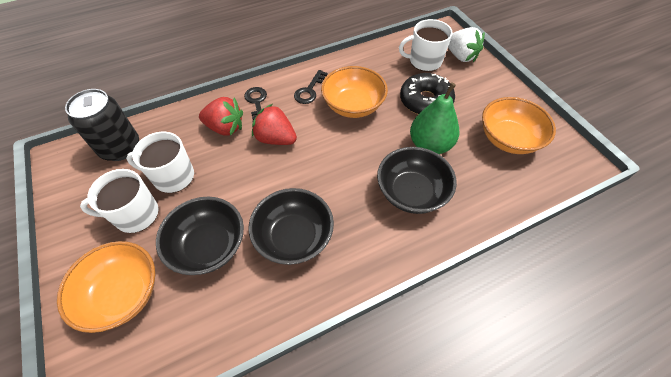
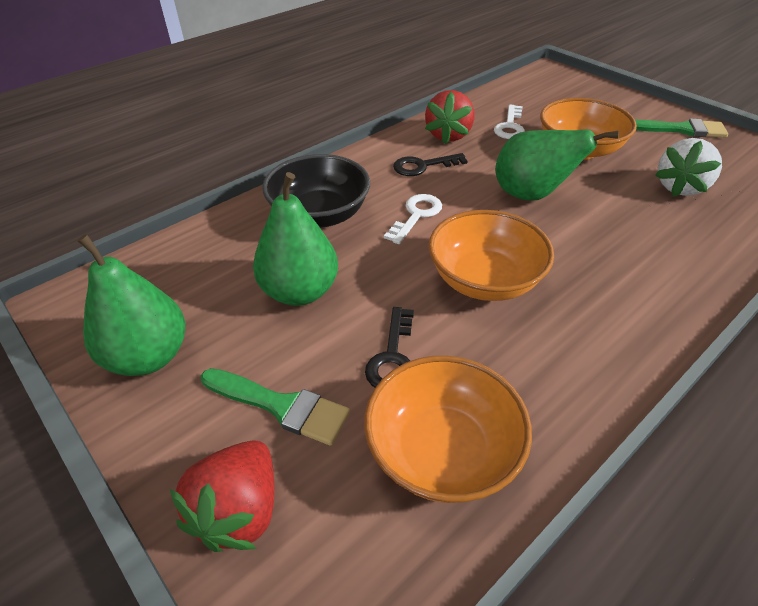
black bowl: [156,197,244,275] [249,188,334,265] [377,147,457,214] = 3 -> [262,154,370,228] = 1
black can: [65,89,139,161] = 1 -> none = 0
black donut: [400,73,455,114] = 1 -> none = 0
green brush: none = 0 -> [201,368,350,445] [635,118,728,137] = 2
green pear: [410,83,459,154] = 1 -> [77,234,185,376] [253,172,338,306] [495,129,619,201] = 3
white key: none = 0 -> [384,194,442,244] [494,105,525,139] = 2
white mug: [80,169,159,233] [126,132,194,193] [399,19,453,72] = 3 -> none = 0

